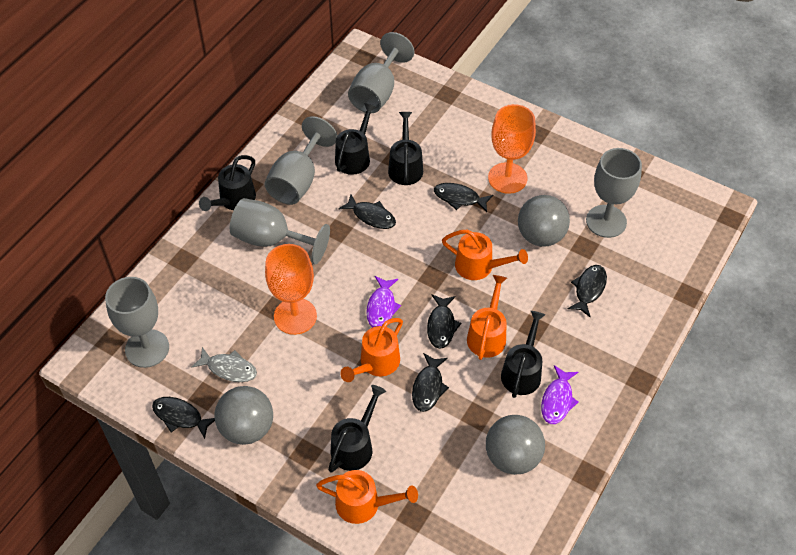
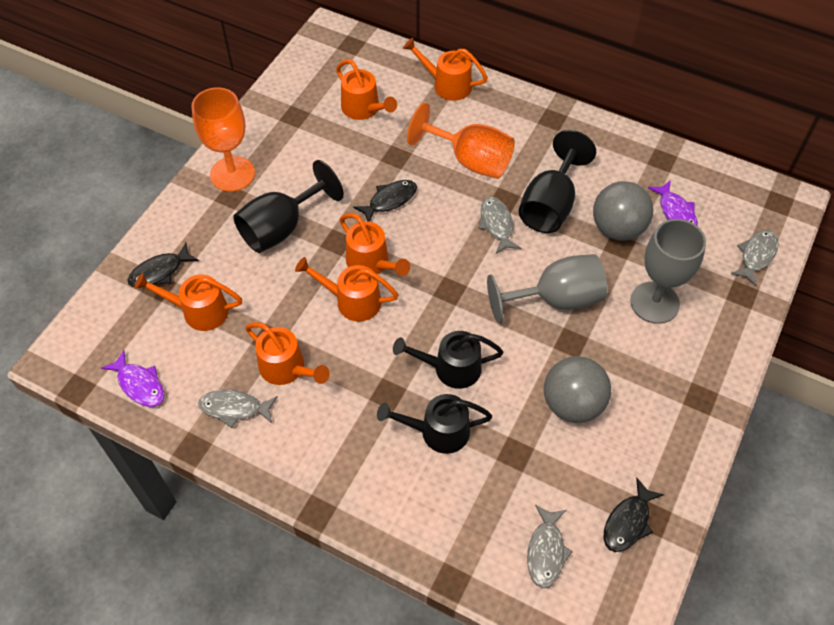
black fish: [152,397,215,439] [338,195,396,229] [412,353,449,412] [427,294,461,349] [434,183,493,212] [568,265,607,317] = 6 -> [128,243,199,287] [353,180,417,222] [604,478,664,552] = 3
black goblet: none = 0 -> [233,160,344,253] [519,130,596,233] = 2
black watering can: [199,155,256,211] [328,385,386,473] [335,103,376,175] [388,112,423,185] [501,311,545,398] = 5 -> [377,394,492,454] [393,331,503,389] = 2
grey ball: [214,386,273,445] [486,415,545,475] [518,195,570,247] = 3 -> [544,356,611,423] [593,181,653,241] = 2
grey fish: [191,347,257,382] = 1 -> [198,390,277,428] [478,197,521,254] [527,505,573,588] [731,230,779,286] = 4
grey goblet: [105,277,169,368] [230,198,330,264] [265,116,337,205] [348,32,414,113] [586,148,642,238] = 5 -> [487,254,607,324] [630,219,706,324] = 2
orange watering can: [316,470,418,524] [340,318,403,382] [442,229,528,280] [467,275,507,360] = 4 -> [134,273,242,331] [245,322,330,385] [295,257,398,321] [336,59,397,120] [340,213,410,276] [403,38,488,101] = 6

